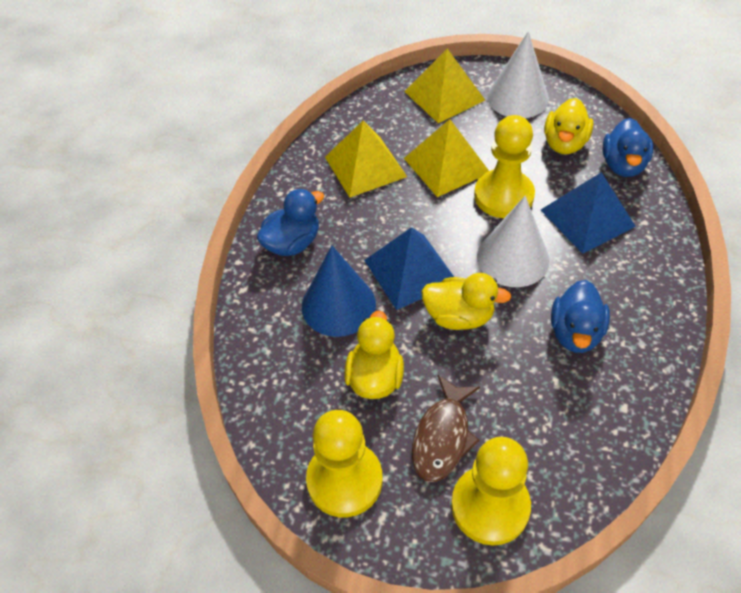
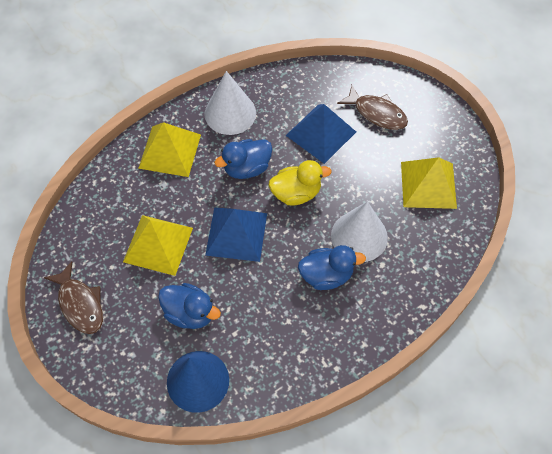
brown fish: [412,375,480,482] = 1 -> [44,261,103,334] [337,85,408,130] = 2
yellow duck: [344,311,404,399] [421,273,511,330] [544,98,593,154] = 3 -> [269,160,332,205] = 1
yellow pawn: [306,410,383,517] [451,437,531,545] [474,115,535,218] = 3 -> none = 0

